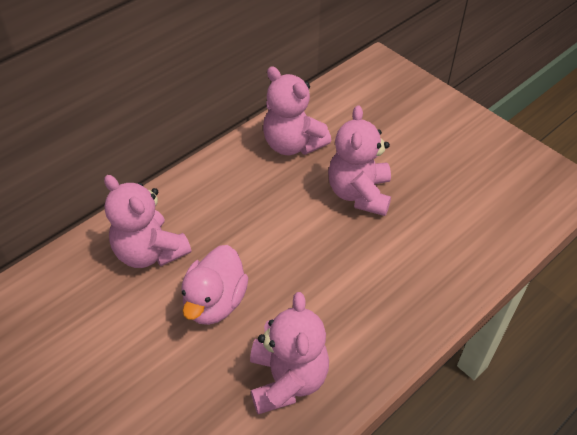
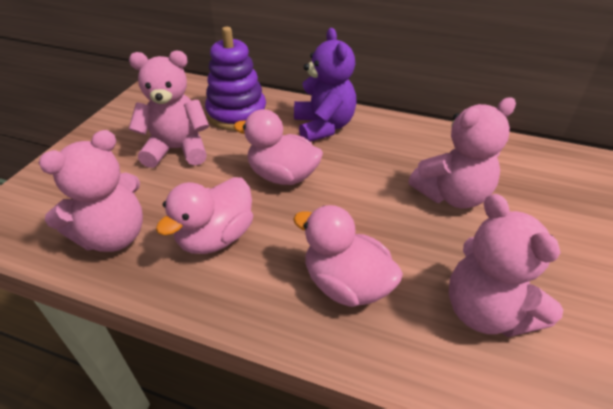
pink duck: [181,245,248,325] = 1 -> [156,177,253,254] [234,109,323,185] [293,205,403,307] = 3
purple stacking toy: none = 0 -> [205,27,267,130] = 1
purple teddy bear: none = 0 -> [294,28,357,142] = 1

